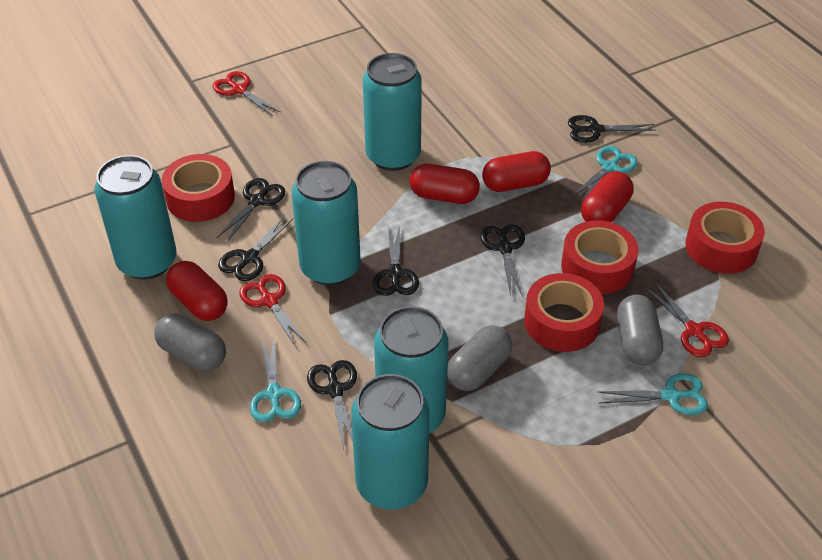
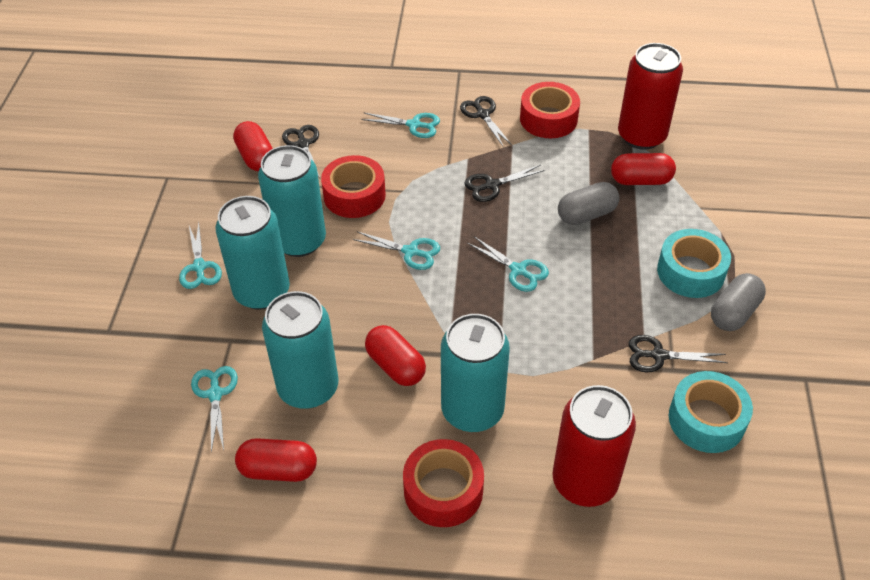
black scissors: [217,178,285,243] [218,216,293,281] [307,360,357,450] [373,224,419,296] [480,224,525,296] [568,115,656,143] = 6 -> [282,125,320,178] [460,96,512,146] [464,165,545,202] [629,335,728,373] = 4
grey capsule: [154,314,226,371] [447,325,512,391] [617,295,663,366] = 3 -> [558,182,619,225] [711,273,766,331] = 2
red can: none = 0 -> [552,385,636,507] [618,43,683,150] = 2
red scissors: [212,71,281,116] [239,274,307,347] [645,282,729,357] = 3 -> none = 0
red tape: [162,154,235,222] [524,273,604,352] [561,220,638,294] [685,202,765,274] = 4 -> [321,155,386,218] [403,439,484,527] [520,82,580,138] = 3
turquoise can: [95,155,176,279] [292,161,361,285] [351,374,430,509] [363,53,422,171] [374,306,449,434] = 5 -> [216,196,290,310] [258,145,326,257] [262,291,338,409] [441,314,510,432] = 4
turquoise scissors: [250,335,301,422] [572,146,638,202] [597,373,708,415] = 3 -> [179,222,222,289] [191,366,238,453] [353,231,440,270] [361,113,440,138] [467,236,549,292] = 5
turquoise tape: none = 0 -> [657,229,731,298] [669,371,753,453] = 2

